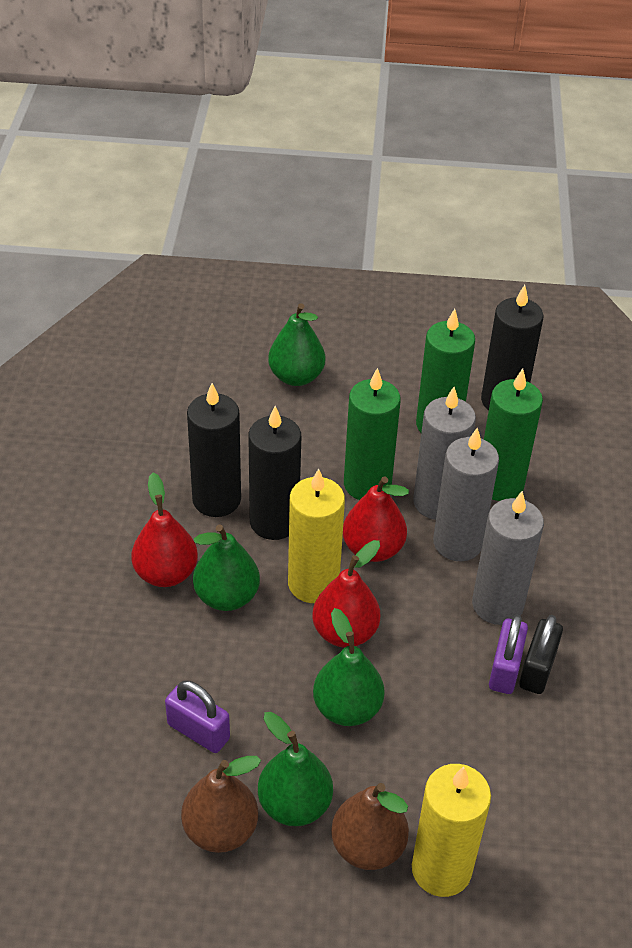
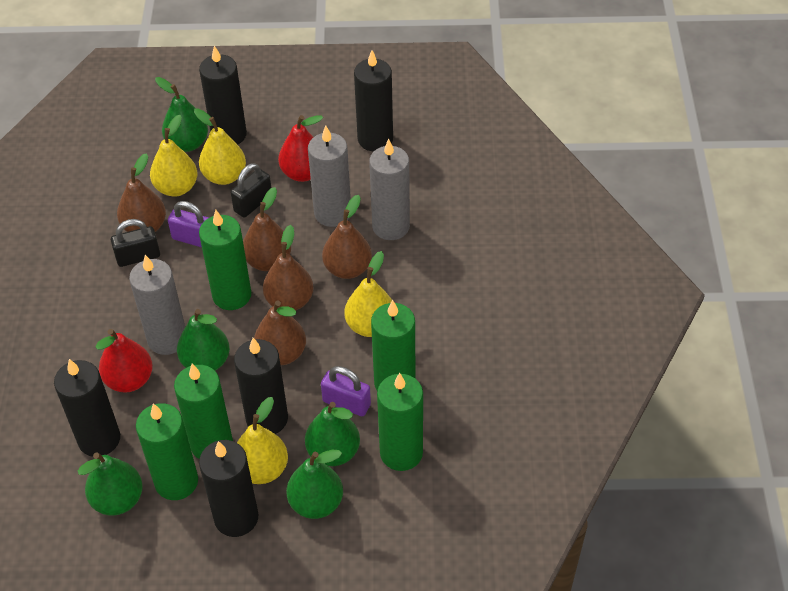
black candle: [187,383,241,517] [248,406,301,540] [481,285,544,410] = 3 -> [54,359,120,457] [199,45,247,145] [199,440,258,537] [234,338,288,434] [354,50,393,151] = 5
black padlock: [519,615,563,694] = 1 -> [111,219,160,267] [230,163,271,218] = 2
brown pear: [181,756,261,853] [331,783,409,870] = 2 -> [117,153,166,232] [243,187,291,271] [254,300,306,365] [263,225,314,310] [322,195,372,279] = 5
green candle: [344,368,401,500] [416,309,475,432] [484,368,543,501] = 3 -> [136,403,198,500] [174,364,233,458] [199,210,251,310] [371,300,415,390] [377,373,423,471] = 5
green pear: [193,525,260,611] [258,712,333,826] [268,303,325,386] [313,608,385,726] = 4 -> [78,452,143,516] [155,77,208,152] [177,309,230,371] [286,450,343,519] [305,402,360,466] = 5
red pear: [131,473,198,587] [312,540,380,648] [343,476,409,562] = 3 -> [95,329,153,393] [278,115,323,182] = 2
yellow candle: [288,468,345,603] [412,764,491,897] = 2 -> none = 0
yellow pear: none = 0 -> [150,115,198,197] [194,108,246,185] [237,397,288,484] [344,251,392,337] = 4

